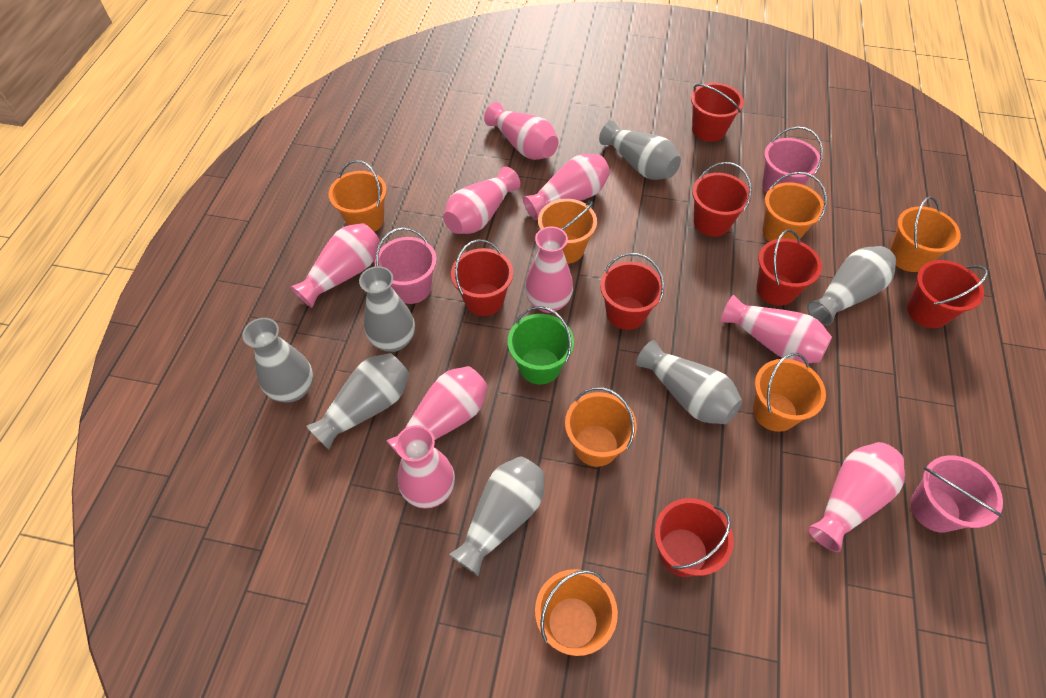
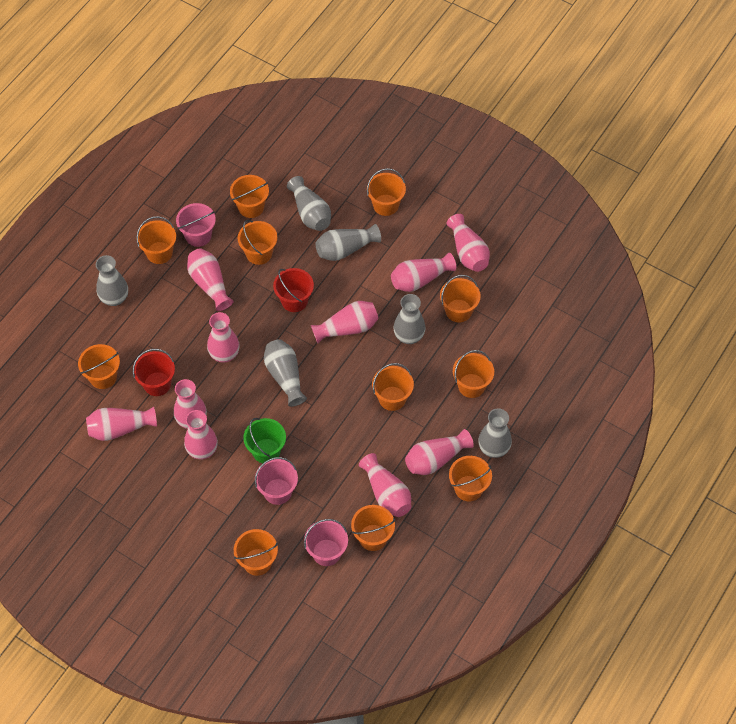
grey vase: [242,318,313,402] [306,353,409,450] [359,266,415,352] [449,456,545,576] [599,121,681,180] [636,340,742,424] [807,246,896,326] = 7 -> [96,255,128,306] [264,339,307,407] [287,176,331,231] [316,224,381,261] [393,294,426,344] [478,408,512,458] = 6
orange bucket: [329,160,387,232] [535,569,618,656] [538,199,597,264] [565,387,637,467] [753,353,826,432] [762,172,827,242] [890,196,961,272] = 7 -> [78,344,120,389] [136,216,176,264] [230,175,269,218] [234,529,278,576] [238,220,277,265] [351,505,395,551] [367,168,406,216] [372,363,414,411] [440,275,481,322] [449,456,492,501] [453,350,494,398] = 11
pink vase: [290,223,380,308] [386,366,488,452] [395,425,455,509] [443,167,520,234] [484,102,559,160] [523,154,610,220] [525,227,573,313] [721,295,832,364] [807,442,905,552] = 9 -> [86,407,157,441] [174,379,207,429] [184,410,218,459] [187,248,233,311] [207,312,240,363] [311,301,379,343] [359,453,411,517] [391,253,456,292] [405,429,474,475] [447,214,490,272] = 10
red bucket: [451,240,513,316] [600,253,664,330] [654,498,734,577] [691,83,744,142] [692,162,752,236] [756,230,822,306] [907,260,988,328] = 7 -> [133,349,175,396] [273,268,314,312] = 2

